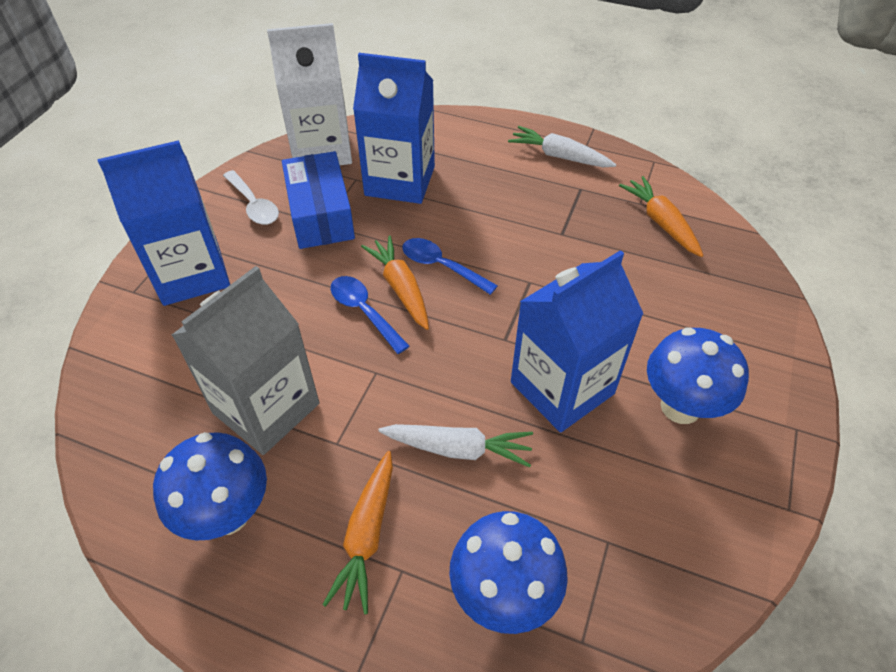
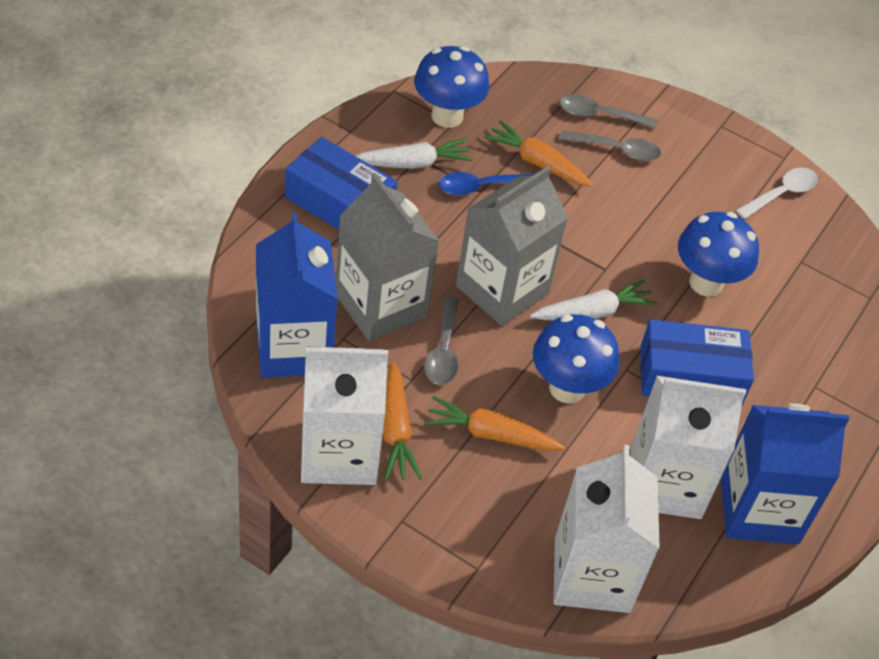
blue box: [282,151,355,249] = 1 -> [285,137,397,230] [640,319,754,405] = 2
blue carton: [98,140,230,306] [353,53,435,204] [511,250,643,433] = 3 -> [256,212,338,378] [721,403,849,544] = 2
blue spoon: [331,276,409,354] [402,238,498,295] = 2 -> [439,172,535,196] = 1
grey carton: [172,266,319,455] = 1 -> [336,173,439,341] [456,166,568,326] = 2
grey spoon: none = 0 -> [424,297,459,385] [559,94,657,129] [560,131,661,161] = 3
white carton: [267,23,352,165] = 1 -> [301,346,388,485] [553,445,660,613] [630,376,746,519] = 3

